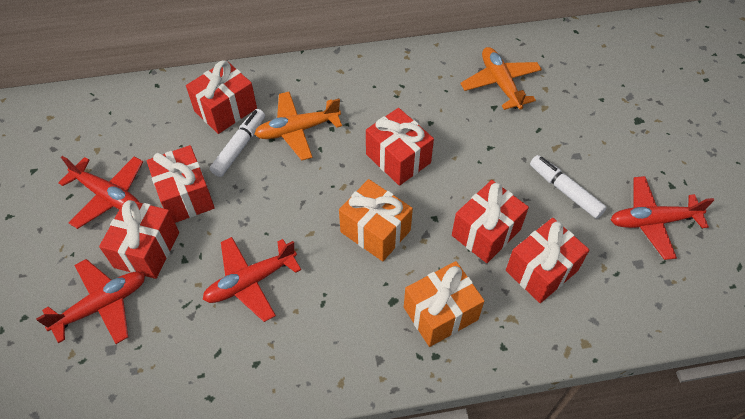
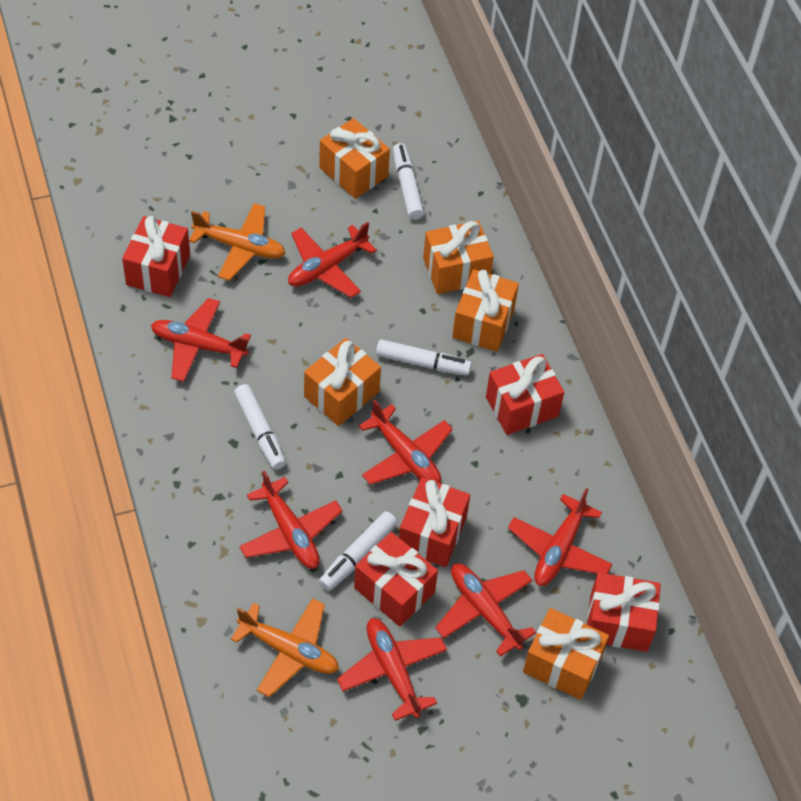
orange gift: [339,179,413,261] [404,261,485,347] = 2 -> [304,338,381,426] [320,118,390,199] [423,221,494,294] [452,269,519,352] [523,608,609,700] = 5
red gift: [99,199,179,279] [147,145,215,223] [186,60,257,134] [366,108,434,186] [452,180,529,263] [506,218,589,303] = 6 -> [122,216,190,297] [354,532,438,626] [399,477,470,567] [486,354,564,435] [587,572,661,652] = 5
red plane: [36,259,145,344] [58,156,143,229] [203,237,301,322] [611,176,714,260] = 4 -> [151,298,251,382] [239,470,343,569] [288,222,377,298] [337,618,447,721] [359,399,453,485] [435,563,536,657] [508,488,612,586] = 7
white marker: [210,109,265,177] [530,155,607,219] = 2 -> [234,384,286,470] [319,511,397,591] [376,339,472,375] [393,143,424,220] = 4

